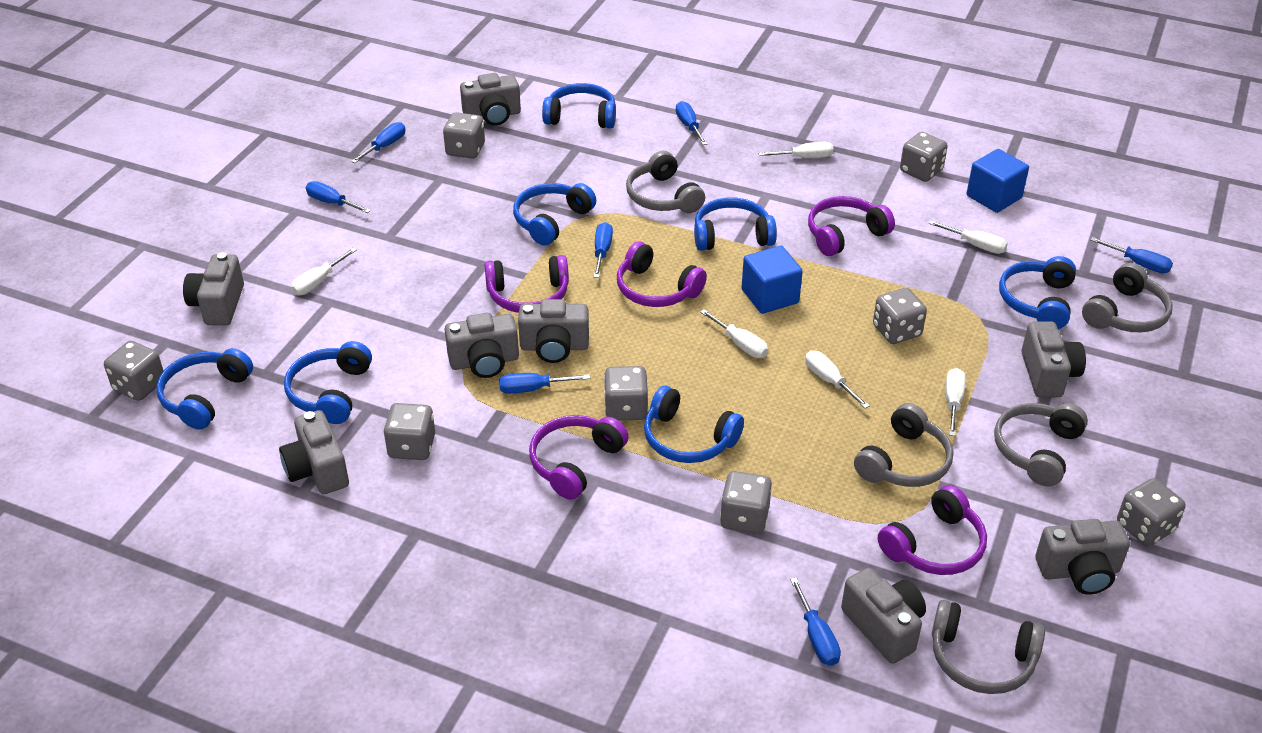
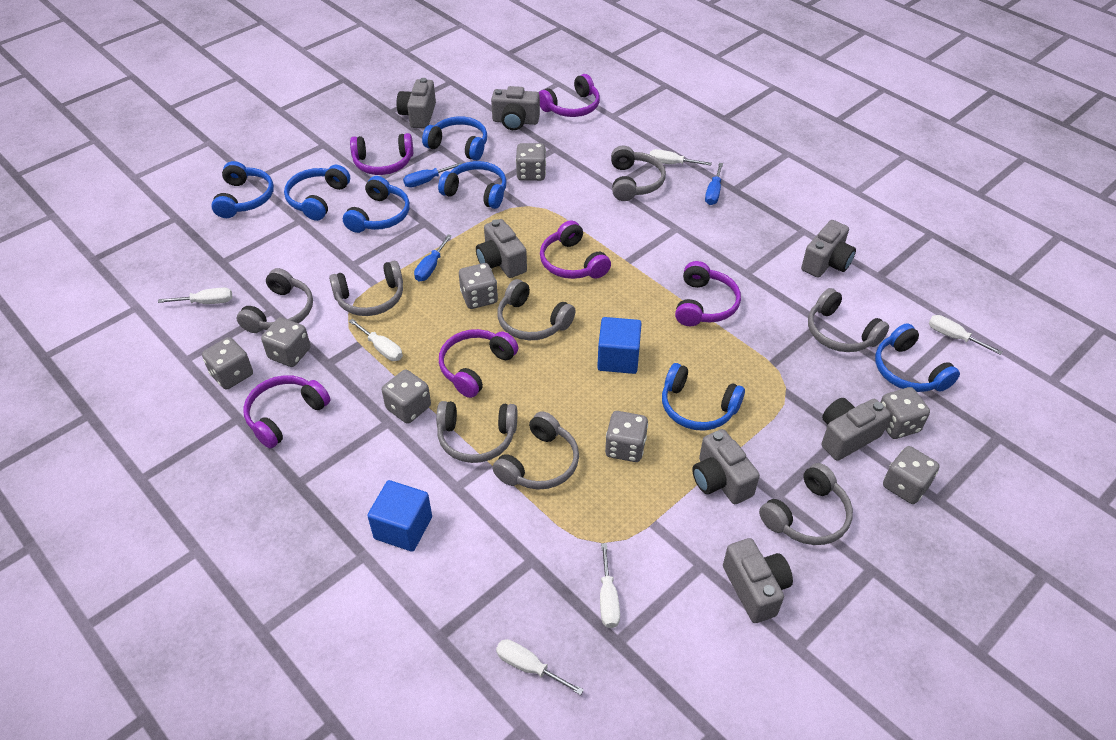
blue screwdriver: [306,181,371,213] [351,122,405,163] [499,373,590,394] [594,222,613,278] [676,101,707,145] [790,577,841,666] [1091,237,1173,273] = 7 -> [403,162,463,188] [414,234,452,282] [705,163,723,205] = 3
grey camera: [183,252,244,325] [279,410,349,495] [445,313,519,378] [460,73,521,126] [518,299,589,363] [841,568,926,664] [1021,321,1086,398] [1035,519,1130,595] = 8 -> [397,78,436,129] [476,219,527,278] [491,86,540,130] [692,429,760,504] [723,538,793,623] [801,220,856,278] [822,398,891,461] = 7
grey headphones: [626,151,705,213] [854,403,953,487] [932,600,1045,694] [994,403,1088,487] [1082,263,1173,333] = 5 -> [237,268,313,333] [329,261,403,316] [436,401,517,463] [492,411,579,490] [497,279,576,340] [611,145,666,201] [759,463,853,545] [808,288,889,352] = 8
purple headphones: [485,255,569,313] [529,415,629,500] [617,241,707,307] [808,196,895,256] [878,485,987,575] = 5 -> [244,375,330,449] [350,133,413,175] [439,329,518,398] [539,74,600,117] [540,220,611,279] [675,261,741,326] = 6

